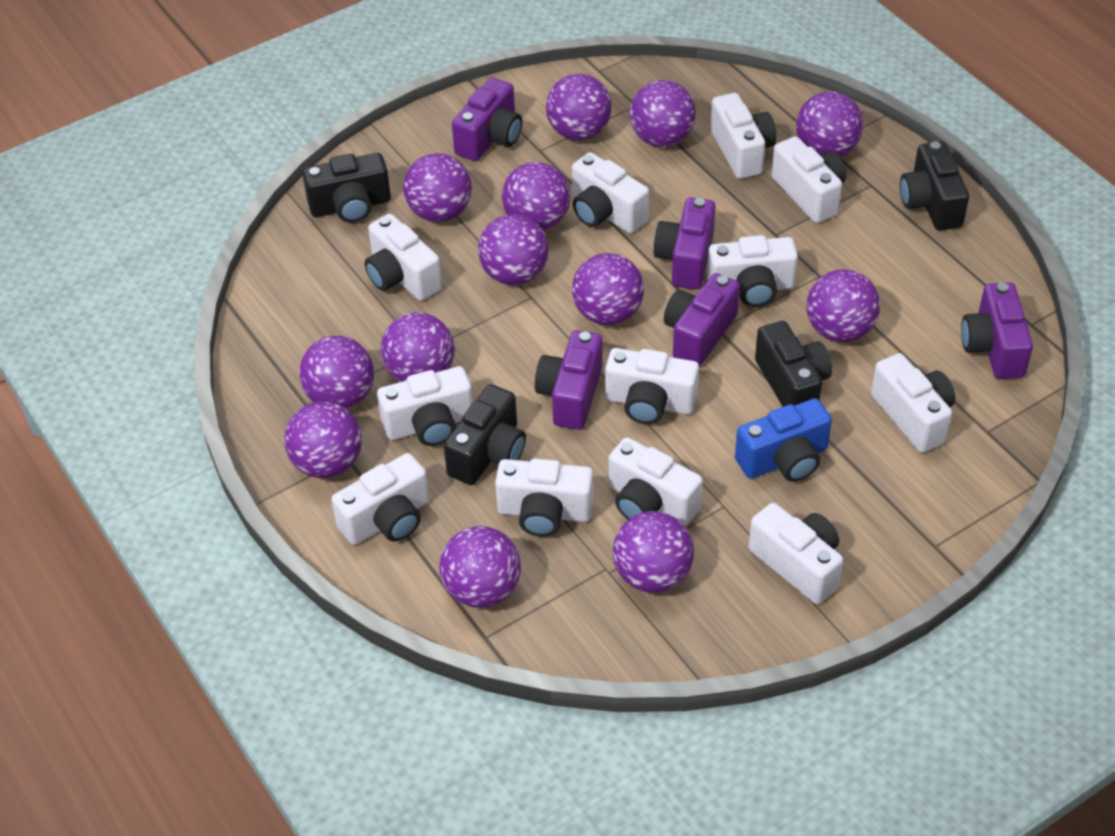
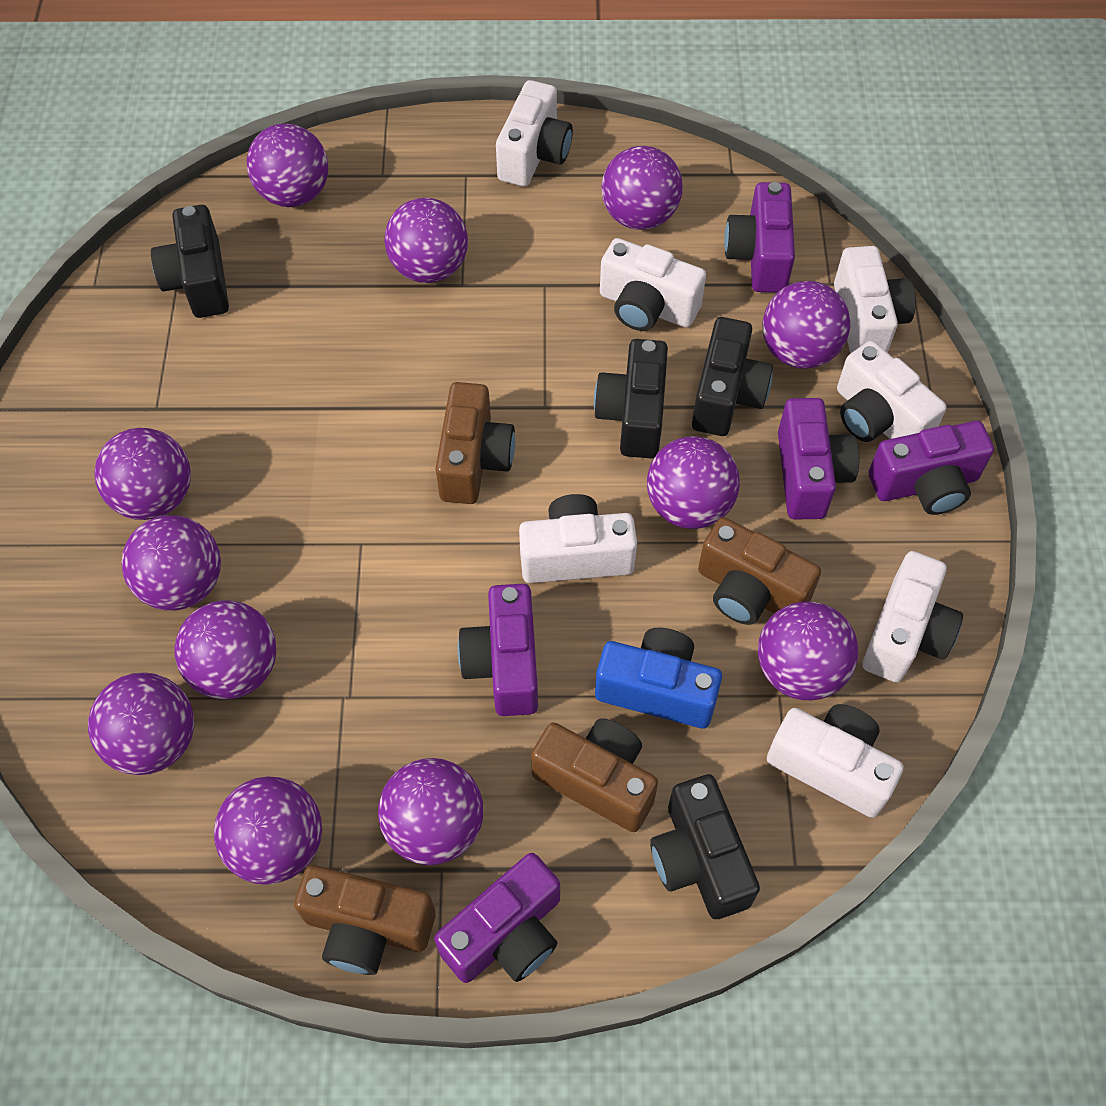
brown camera: none = 0 -> [294,865,436,975] [435,382,515,504] [531,718,658,832] [698,517,821,625] = 4
purple ball: [284,401,362,478] [299,336,374,409] [380,313,455,382] [403,153,472,222] [439,526,521,608] [478,214,549,285] [502,162,571,231] [546,74,612,140] [572,253,644,325] [613,511,694,593] [630,80,696,147] [796,92,863,157] [806,269,880,342] = 13 -> [88,672,194,775] [94,428,191,520] [122,515,221,611] [175,600,276,699] [214,777,322,885] [247,124,328,207] [378,758,483,865] [384,198,468,283] [601,146,683,230] [647,436,740,529] [758,601,858,700] [762,281,850,368] = 12
white camera: [331,453,429,545] [365,214,442,301] [377,366,473,446] [495,458,594,537] [572,152,649,233] [605,348,699,424] [609,437,703,526] [707,235,798,307] [710,93,777,179] [749,503,843,604] [771,136,846,223] [871,353,955,453] = 12 -> [496,80,573,187] [519,494,637,583] [600,238,706,331] [767,704,903,818] [834,246,916,354] [837,341,947,442] [862,551,963,682] = 7

